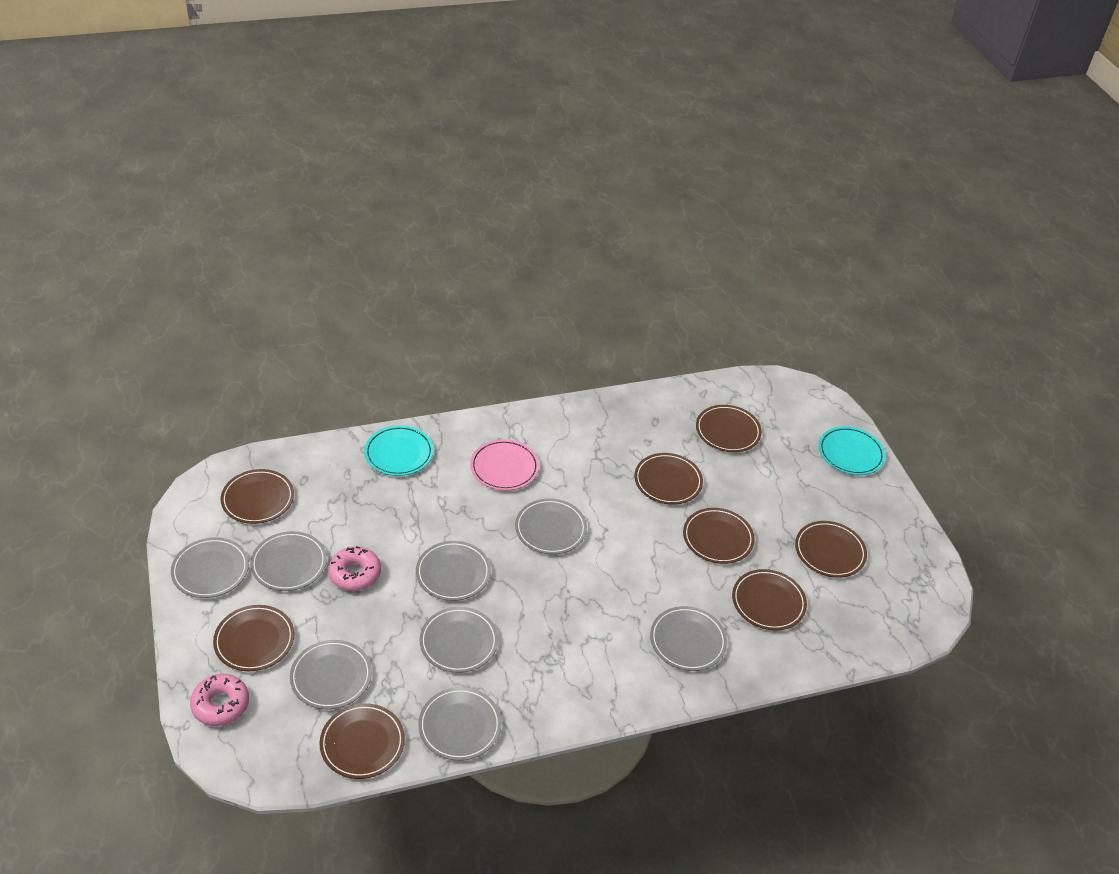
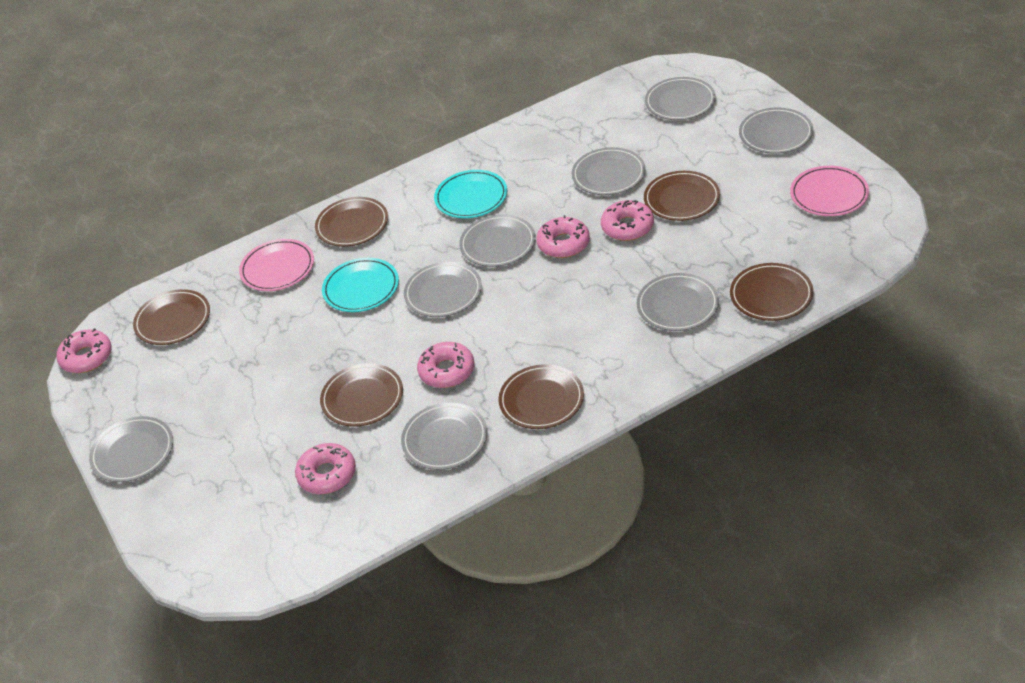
brown plate: [213,605,294,671] [221,469,294,524] [319,703,405,779] [634,453,703,505] [683,508,755,564] [696,405,762,452] [732,569,807,630] [795,521,867,578] = 8 -> [133,289,210,345] [315,197,388,247] [320,363,403,427] [499,364,584,429] [644,171,720,221] [730,263,814,321] = 6
pink donut: [190,674,249,726] [328,546,381,591] = 2 -> [56,328,112,373] [295,443,356,494] [417,342,474,388] [536,215,590,258] [601,200,654,241] = 5
pink plate: [470,439,539,491] = 1 -> [239,239,314,291] [790,166,869,216] = 2

